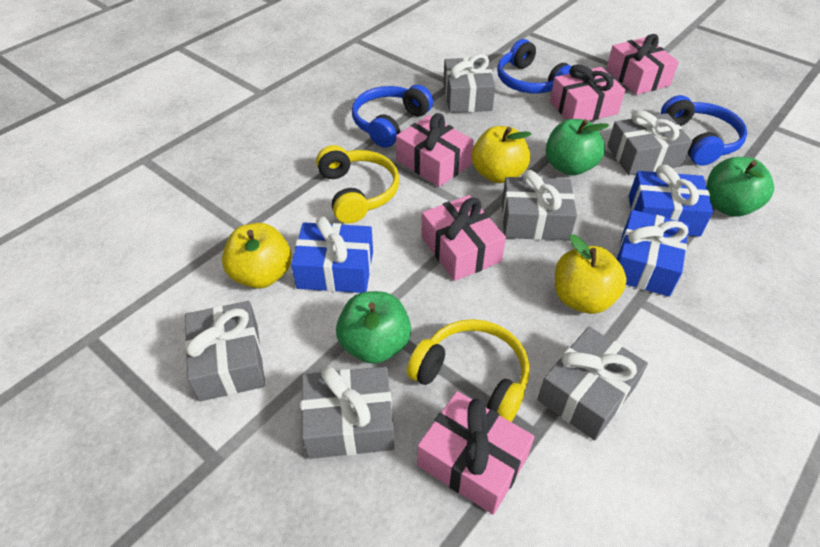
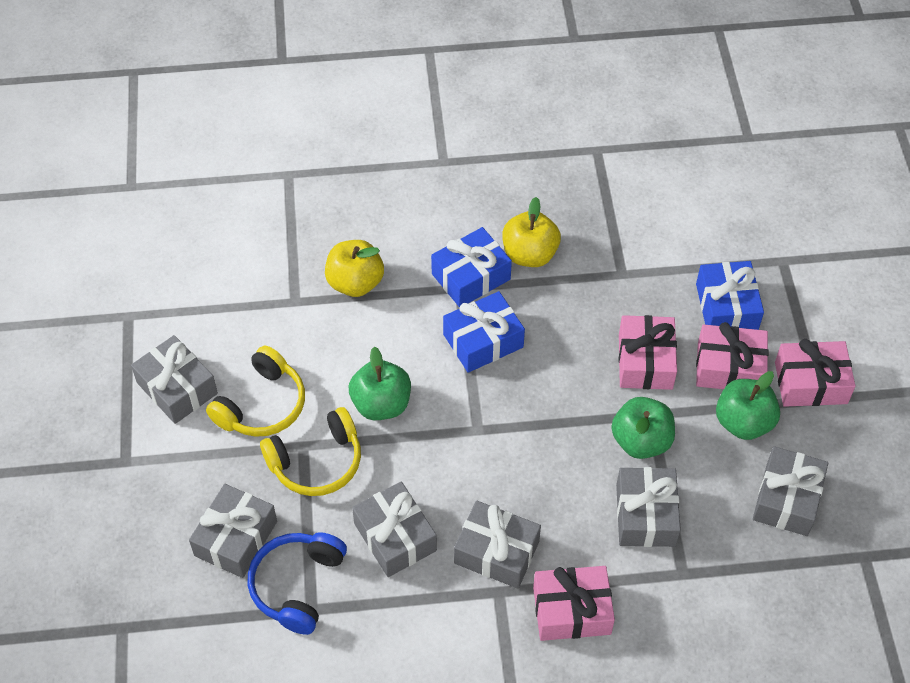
blue headphones: [352,85,433,148] [497,39,572,93] [661,95,747,166] = 3 -> [248,532,347,635] = 1
pink gift: [396,113,474,187] [417,391,534,515] [421,195,506,281] [550,64,625,121] [606,34,679,95] = 5 -> [533,566,615,641] [619,315,677,390] [696,322,768,389] [775,339,856,407] = 4
yellow apple: [222,223,292,289] [472,126,531,183] [555,234,627,314] = 3 -> [325,240,384,297] [502,197,561,267] = 2

